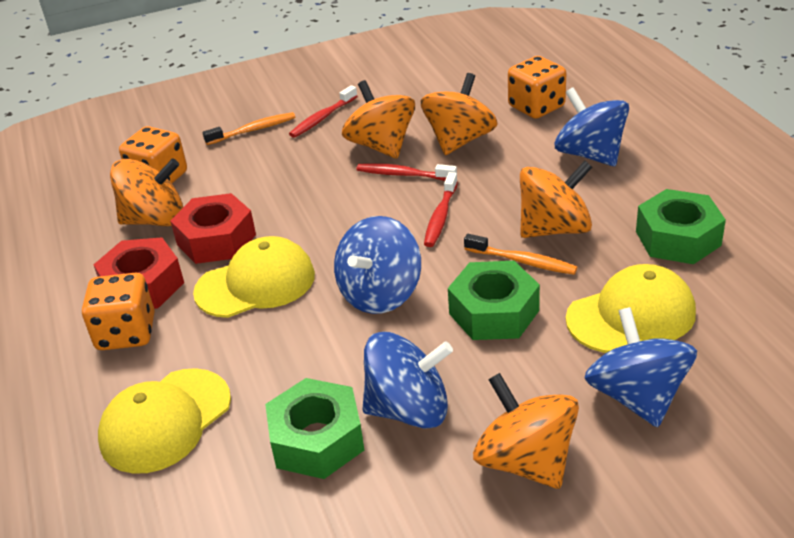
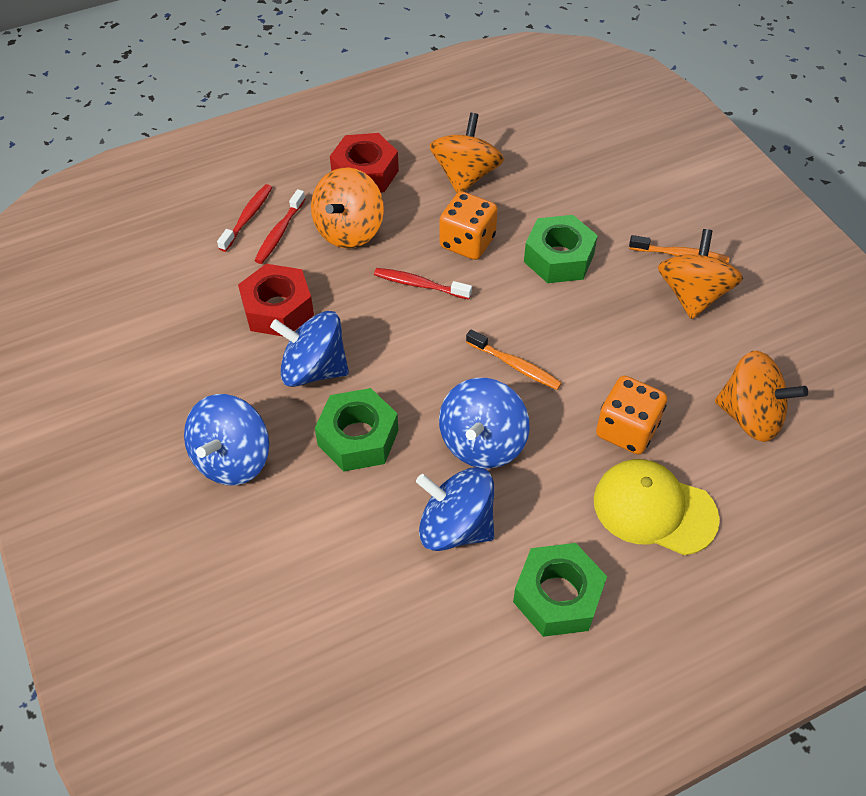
orange dice: [82,273,155,350] [119,126,187,183] [508,56,566,119] = 3 -> [440,191,498,260] [596,376,667,454] = 2
orange spinning top: [110,158,183,226] [342,80,415,159] [421,73,498,155] [473,373,579,489] [520,161,592,238] = 5 -> [311,167,384,248] [430,113,504,193] [658,229,743,319] [715,351,808,442] = 4
yellow cap: [98,368,231,474] [193,236,315,318] [566,264,696,353] = 3 -> [594,459,720,555] = 1

